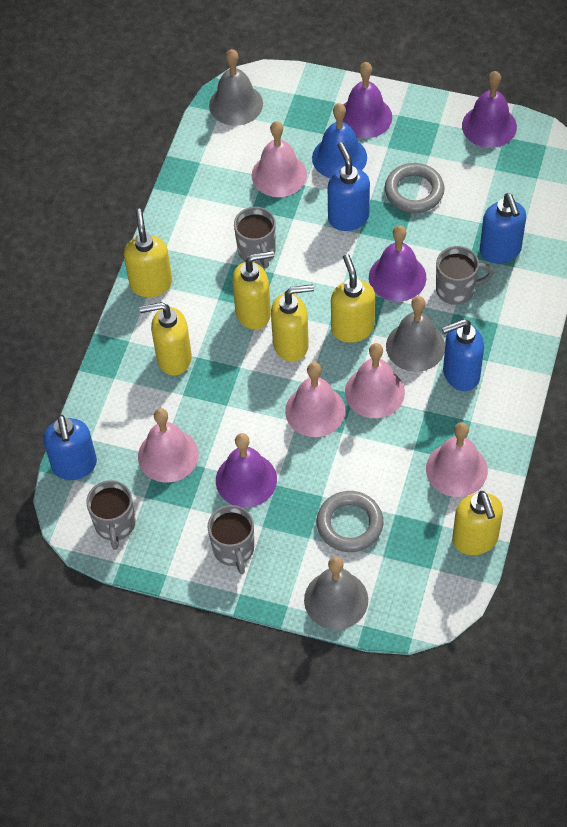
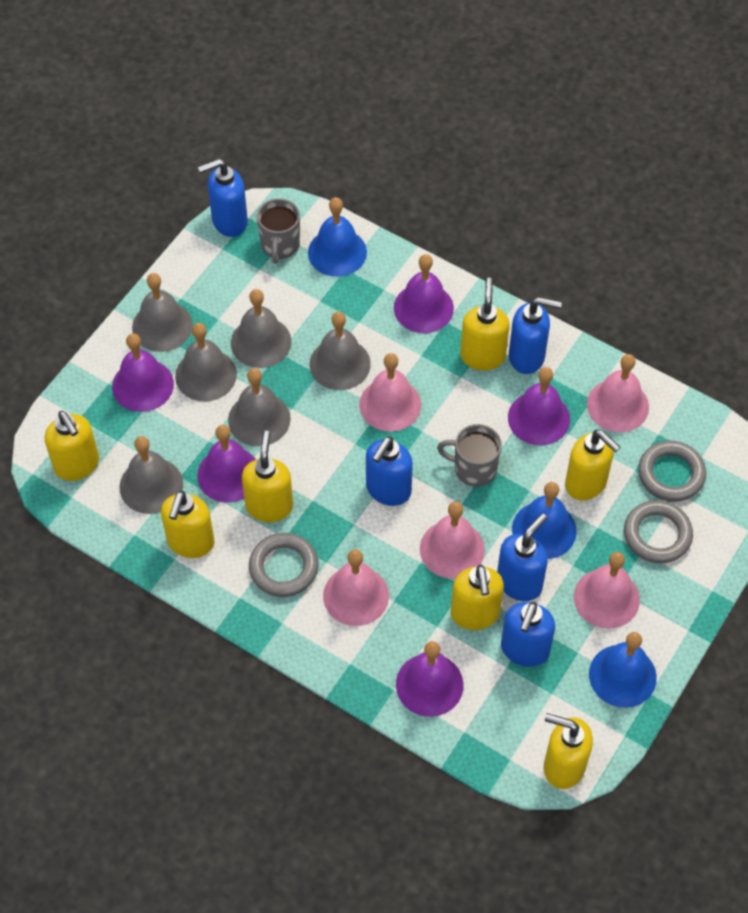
blue bell: [312,103,367,178] = 1 -> [308,197,367,277] [512,482,577,559] [589,632,657,708] = 3
blue soap dispenser: [43,415,97,480] [328,142,370,231] [442,319,484,391] [480,193,526,263] = 4 -> [198,159,248,237] [366,436,413,506] [497,513,548,601] [501,602,555,667] [509,297,562,374] = 5
grey bell: [209,49,263,126] [304,556,368,630] [386,296,445,372] = 3 -> [119,436,183,514] [132,273,193,352] [175,323,237,401] [228,368,291,446] [231,289,292,368] [310,312,371,390] = 6
grey mug: [86,480,135,550] [208,505,254,574] [234,207,276,268] [436,246,494,305] = 4 -> [257,198,300,264] [437,424,502,487] = 2
grey ring: [317,491,383,552] [385,163,445,213] = 2 -> [249,533,319,597] [624,500,693,563] [638,441,706,502] = 3
purple bell: [216,433,277,507] [343,62,392,139] [369,225,426,301] [462,71,517,148] = 4 -> [112,333,174,412] [197,425,256,503] [394,254,454,333] [396,641,464,717] [508,367,570,445] = 5
yellow soap dispenser: [124,209,172,297] [139,302,192,375] [232,251,274,330] [271,284,314,362] [331,254,375,343] [452,491,503,555] = 6 -> [45,411,99,481] [161,491,215,558] [242,431,293,522] [451,565,504,630] [460,278,510,370] [544,713,593,789] [565,430,620,501] = 7

